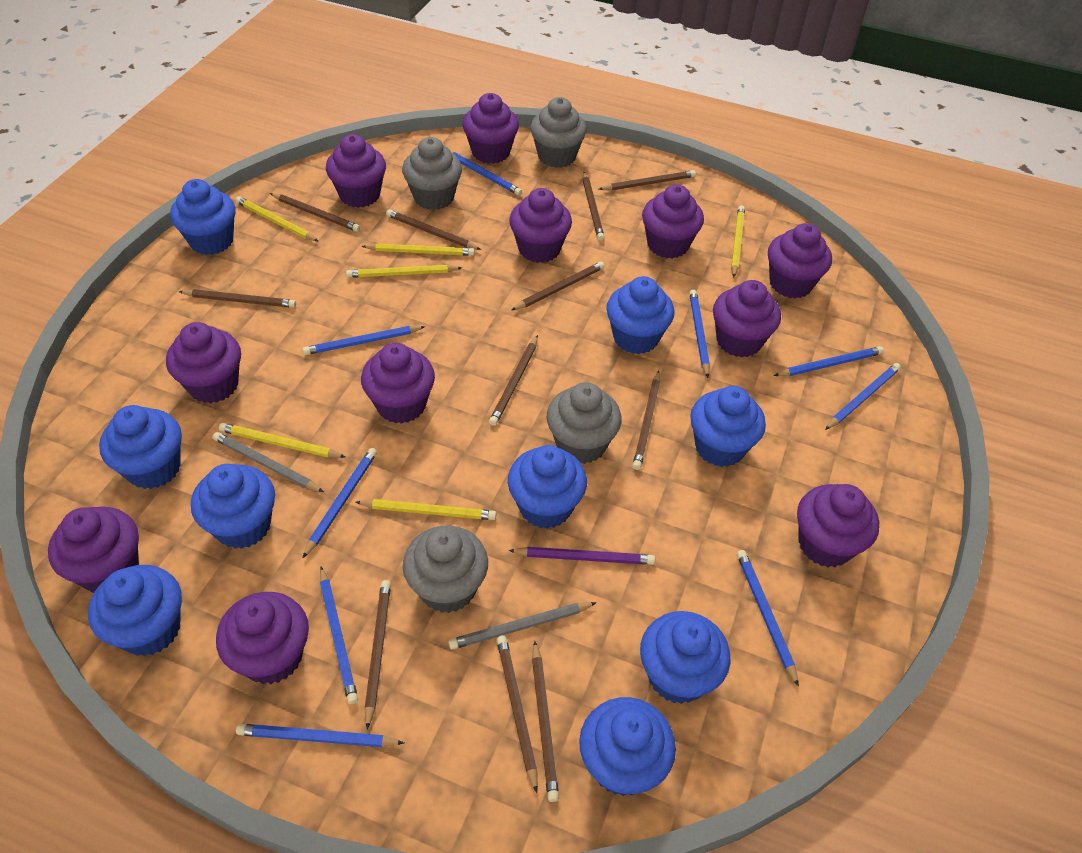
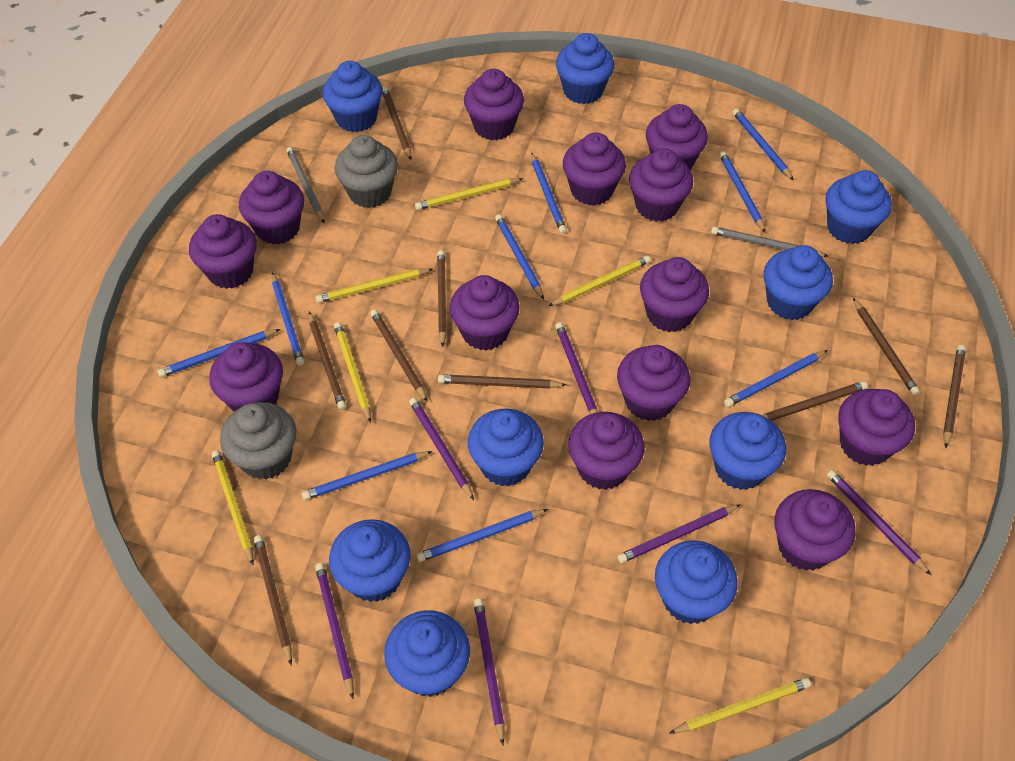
brown pencil: [178,289,296,308] [270,193,360,232] [365,580,391,730] [386,209,481,250] [489,335,538,426] [497,635,538,793] [512,262,605,310] [532,641,559,802] [583,172,605,241] [599,170,696,191] [632,371,660,470] = 11 -> [254,535,292,666] [309,312,346,410] [370,310,427,402] [382,87,411,160] [437,250,447,347] [438,374,566,389] [762,381,868,421] [853,298,920,396] [943,345,966,448] = 9
grey cupcake: [402,137,462,210] [403,526,488,613] [530,97,587,168] [547,382,622,464] = 4 -> [220,402,297,480] [335,135,398,208] = 2
purple cupcake: [48,506,139,593] [166,322,241,404] [216,592,309,684] [326,134,386,208] [361,343,435,424] [462,93,519,164] [509,188,572,263] [642,184,704,259] [713,280,781,358] [768,223,832,298] [797,484,879,567] = 11 -> [189,214,256,289] [209,342,283,411] [239,171,304,245] [450,275,519,351] [464,69,524,140] [563,133,626,206] [568,412,645,490] [617,345,690,421] [629,148,693,222] [640,257,709,332] [646,104,708,170] [775,489,855,571] [839,389,915,466] = 13
purple pencil: [508,547,655,565] = 1 -> [315,563,354,699] [409,398,474,500] [474,599,505,745] [555,322,598,414] [617,504,741,563] [827,470,931,575] = 6

